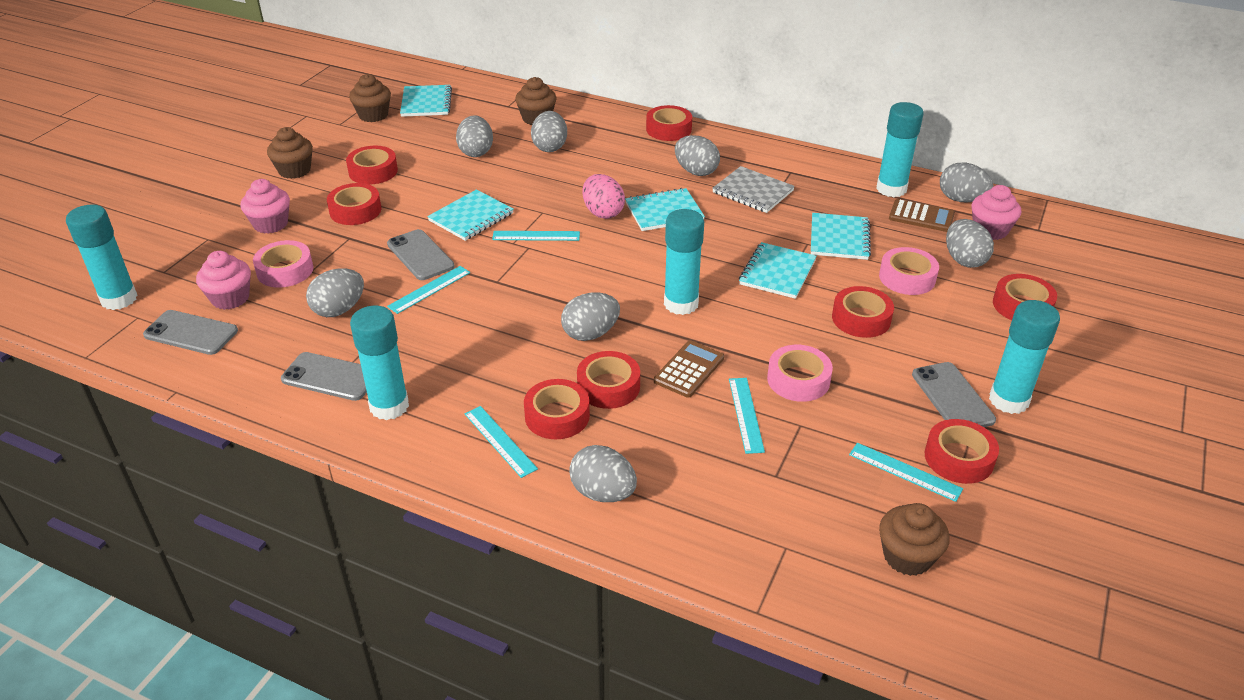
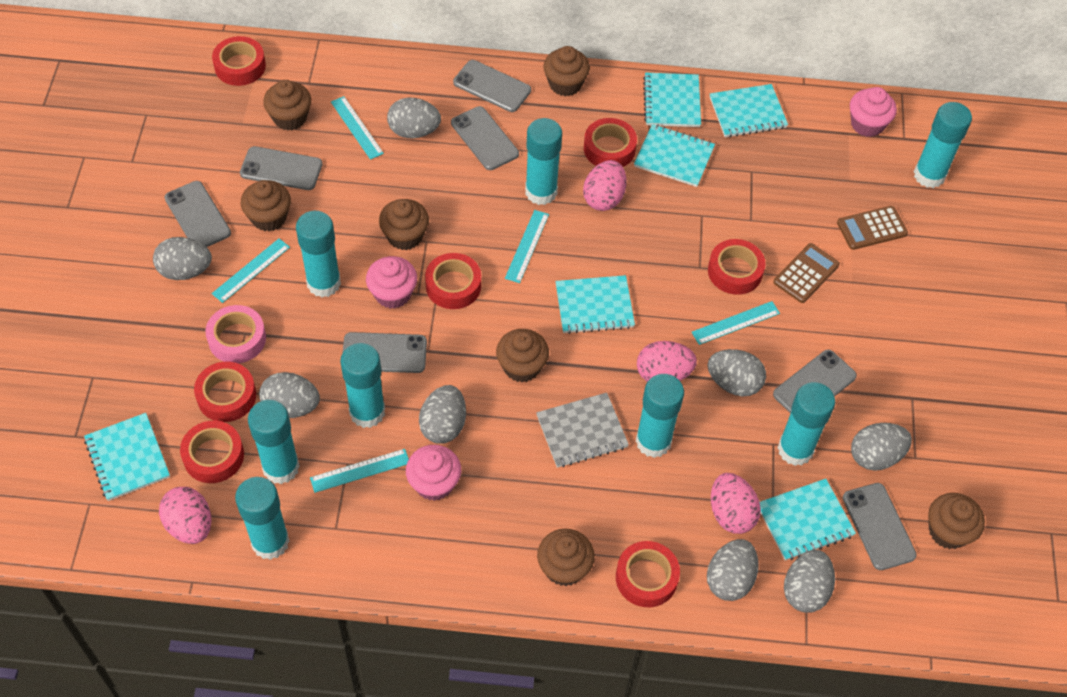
brown cupcake: [267,127,313,179] [349,74,391,122] [515,77,556,125] [879,503,950,576] = 4 -> [240,180,291,231] [263,80,311,130] [379,199,429,250] [496,329,549,382] [537,529,595,586] [544,46,590,96] [928,493,985,549] = 7
grey phone: [143,310,238,355] [281,352,367,401] [387,229,455,280] [912,362,996,427] = 4 -> [165,181,231,247] [240,146,323,190] [342,332,427,373] [451,106,519,170] [453,60,531,112] [773,350,857,413] [843,483,917,570] = 7
pink egg: [583,174,625,219] = 1 -> [159,487,212,544] [583,160,626,211] [637,341,697,382] [711,473,761,534] = 4
pink tape: [253,240,313,288] [767,345,833,402] [879,247,939,295] = 3 -> [205,305,266,363] = 1
red tape: [327,183,381,225] [346,146,398,184] [524,379,590,439] [577,351,640,409] [646,105,692,141] [832,286,894,338] [925,419,999,484] [993,274,1057,320] = 8 -> [180,421,244,483] [194,362,256,422] [212,36,266,86] [425,253,481,309] [584,118,637,167] [616,541,680,607] [708,239,766,295] = 7
turquoise glue stick: [66,204,138,310] [350,306,409,420] [664,209,704,315] [876,102,924,197] [989,300,1060,414] = 5 -> [235,477,289,560] [248,400,300,484] [296,211,341,297] [340,343,385,428] [525,118,562,205] [636,374,684,458] [778,382,835,466] [914,102,972,188] = 8
turquoise notebook: [400,85,452,117] [427,189,513,241] [625,188,705,231] [739,242,817,299] [811,213,871,260] = 5 -> [84,413,170,501] [555,275,635,334] [634,124,715,187] [643,73,701,127] [710,84,788,138] [760,479,856,561] = 6

